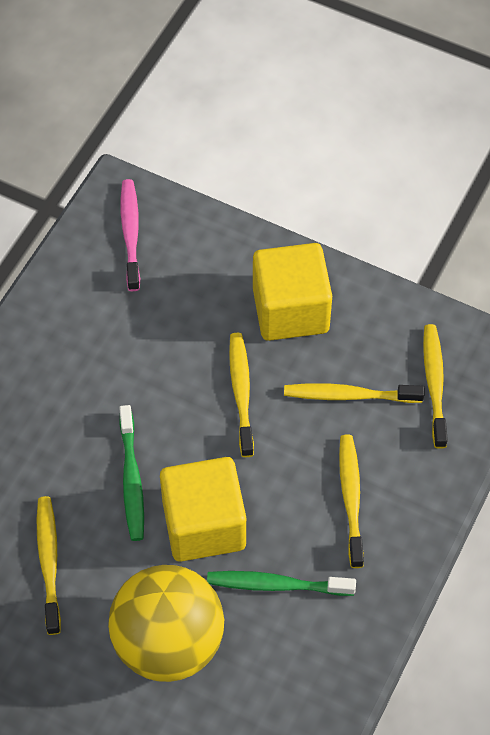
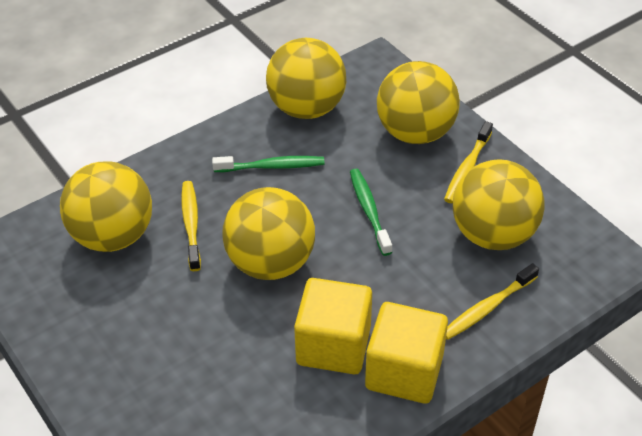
pink toothbrush: [121,179,140,291] = 1 -> none = 0
yellow ball: [108,565,224,682] = 1 -> [60,161,152,252] [222,187,315,280] [266,38,346,119] [377,61,460,144] [453,159,545,250] = 5
yellow toothbrush: [37,496,61,635] [229,333,254,457] [284,383,425,403] [339,434,364,568] [423,324,448,449] = 5 -> [181,181,201,271] [444,121,493,203] [446,263,539,340] = 3

